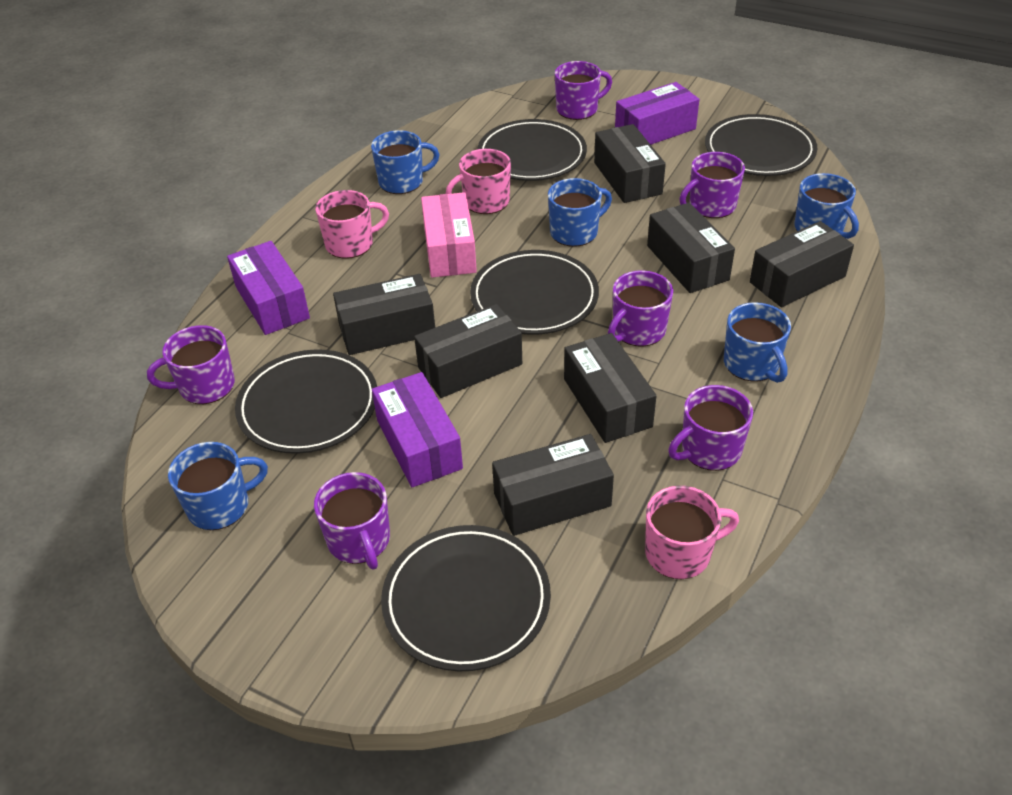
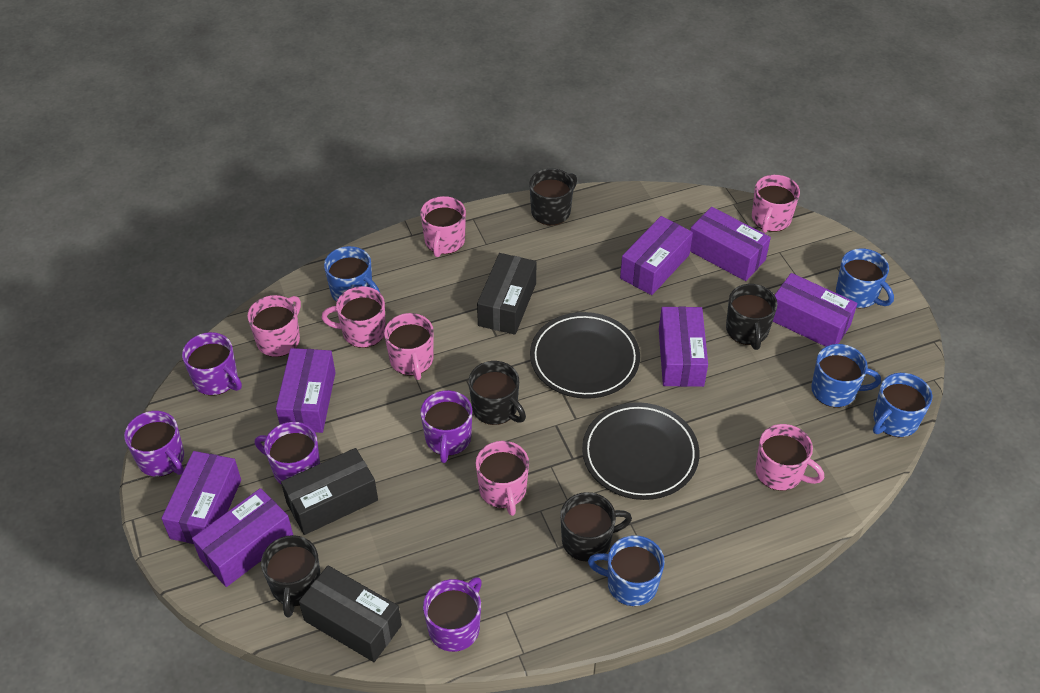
black box: [333,274,435,355] [414,304,522,398] [492,434,614,536] [564,333,656,443] [594,124,666,203] [647,203,735,293] [750,221,854,307] = 7 -> [281,448,378,535] [299,565,402,662] [477,253,536,335] = 3
black mug: none = 0 -> [261,535,321,618] [469,361,526,425] [529,169,577,226] [561,492,632,562] [726,284,778,350] = 5
black plate: [235,349,377,454] [381,525,551,671] [470,250,599,335] [477,119,587,181] [705,114,817,176] = 5 -> [530,312,640,399] [582,402,700,500] = 2
pink box: [421,192,477,278] = 1 -> none = 0
pink mug: [315,190,389,259] [446,149,511,214] [645,486,739,579] = 3 -> [247,295,301,357] [322,286,386,348] [384,313,434,380] [420,196,466,257] [476,441,529,516] [752,175,800,233] [755,424,824,491] = 7
purple box: [227,241,310,335] [372,372,463,487] [615,82,699,145] = 3 -> [161,451,241,544] [192,488,293,587] [276,348,335,433] [620,216,693,295] [659,306,708,387] [690,207,771,281] [773,273,857,347] = 7
purple mug: [147,325,235,404] [314,472,390,570] [555,61,612,120] [608,270,673,347] [668,385,753,471] [679,152,745,218] = 6 -> [124,411,184,477] [182,332,242,396] [254,422,320,485] [421,390,472,463] [423,577,482,652] = 5

